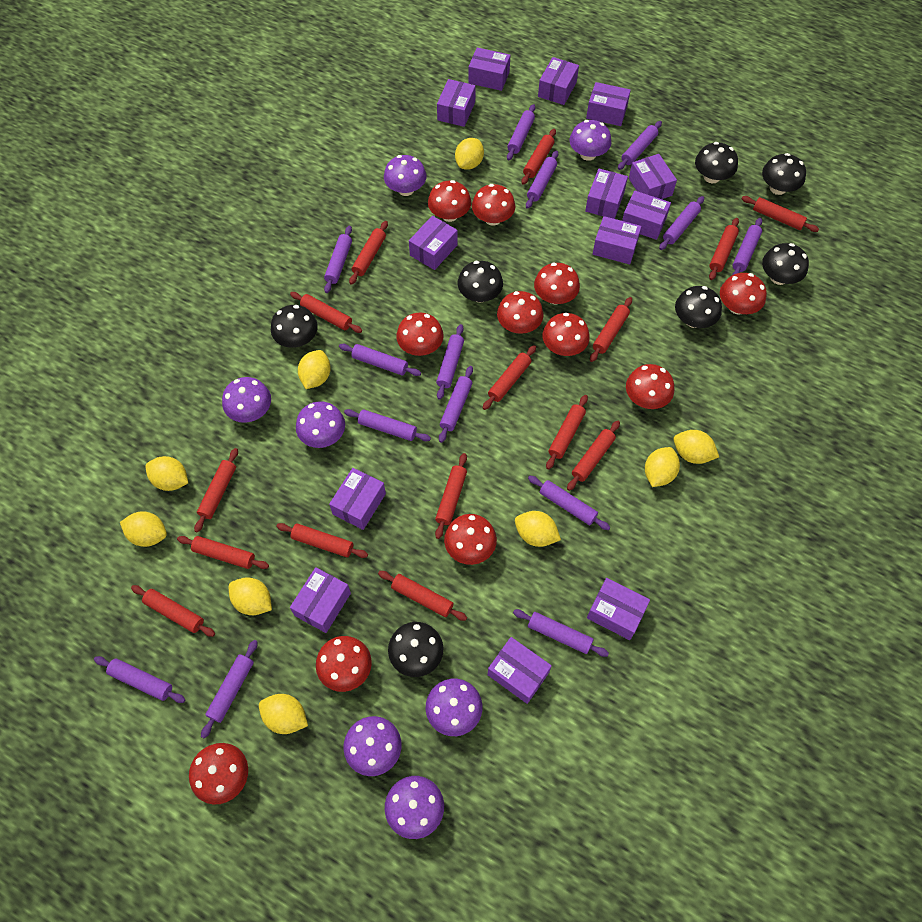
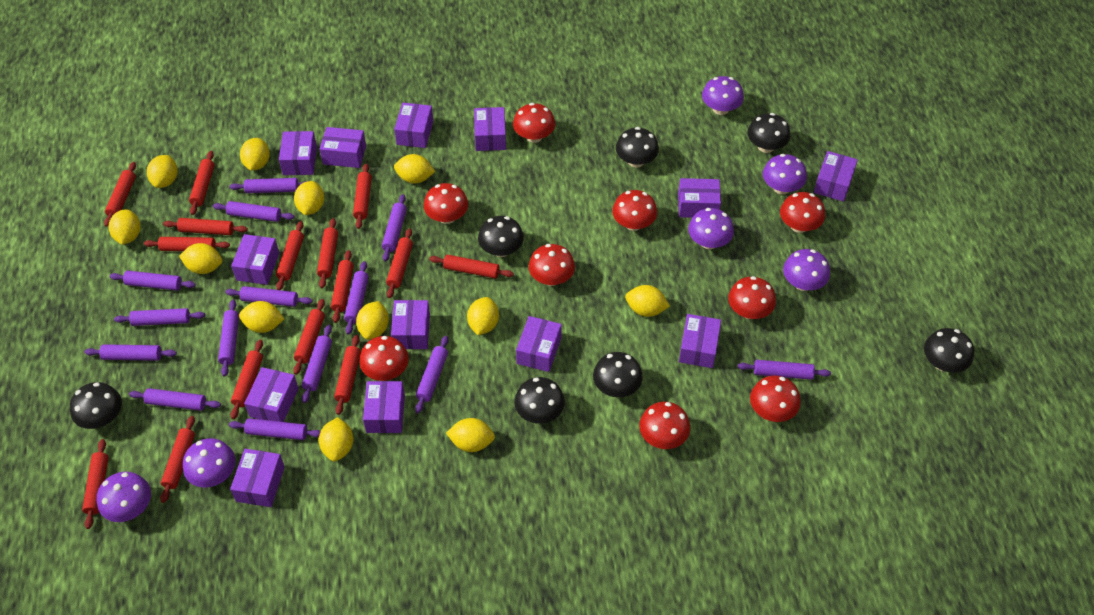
purple mushroom: [222,377,271,423] [296,401,345,448] [344,716,401,776] [384,155,426,196] [385,776,444,839] [426,679,482,736] [570,120,611,161] = 7 -> [97,472,151,522] [183,438,236,487] [688,208,734,249] [702,76,744,115] [763,154,807,195] [783,249,830,291] = 6
red mushroom: [189,743,248,804] [316,636,372,692] [396,313,443,356] [428,180,471,222] [444,514,497,565] [472,184,515,226] [497,291,544,334] [534,263,580,305] [543,313,590,356] [626,364,674,409] [720,273,767,315] = 11 -> [360,336,409,381] [424,183,468,224] [513,103,555,143] [529,244,575,286] [612,190,657,231] [639,402,690,449] [728,276,776,319] [750,376,801,422] [780,192,825,233] = 9
yellow lemon: [120,511,167,547] [146,456,188,491] [229,577,272,615] [259,694,308,734] [298,350,331,389] [455,138,484,170] [515,511,561,547] [645,447,680,487] [674,430,719,464] = 9 -> [109,209,141,244] [147,155,178,188] [179,243,222,274] [239,301,285,333] [240,138,270,170] [294,181,324,215] [319,417,353,462] [356,301,389,340] [394,154,435,184] [446,418,495,452] [467,297,499,335] [625,285,670,317] = 12

